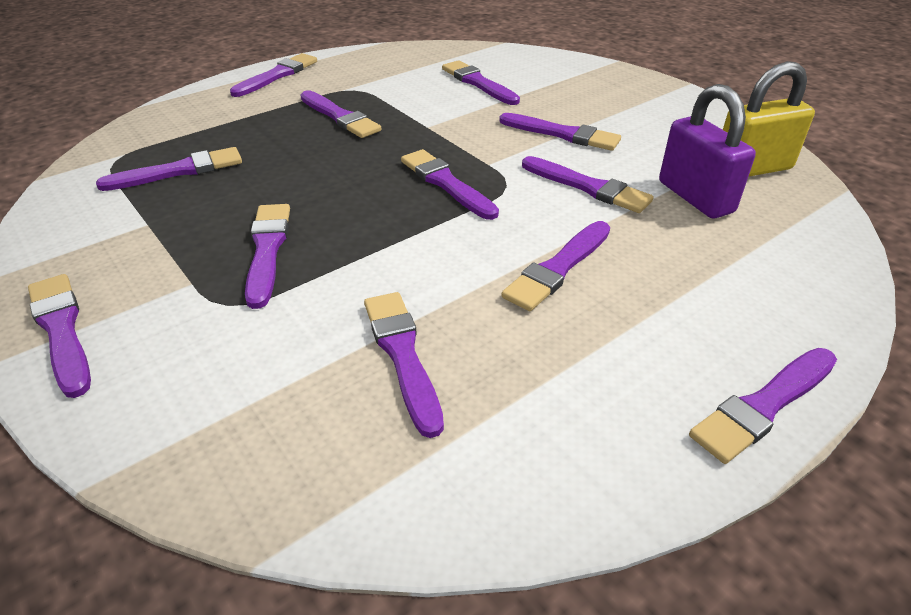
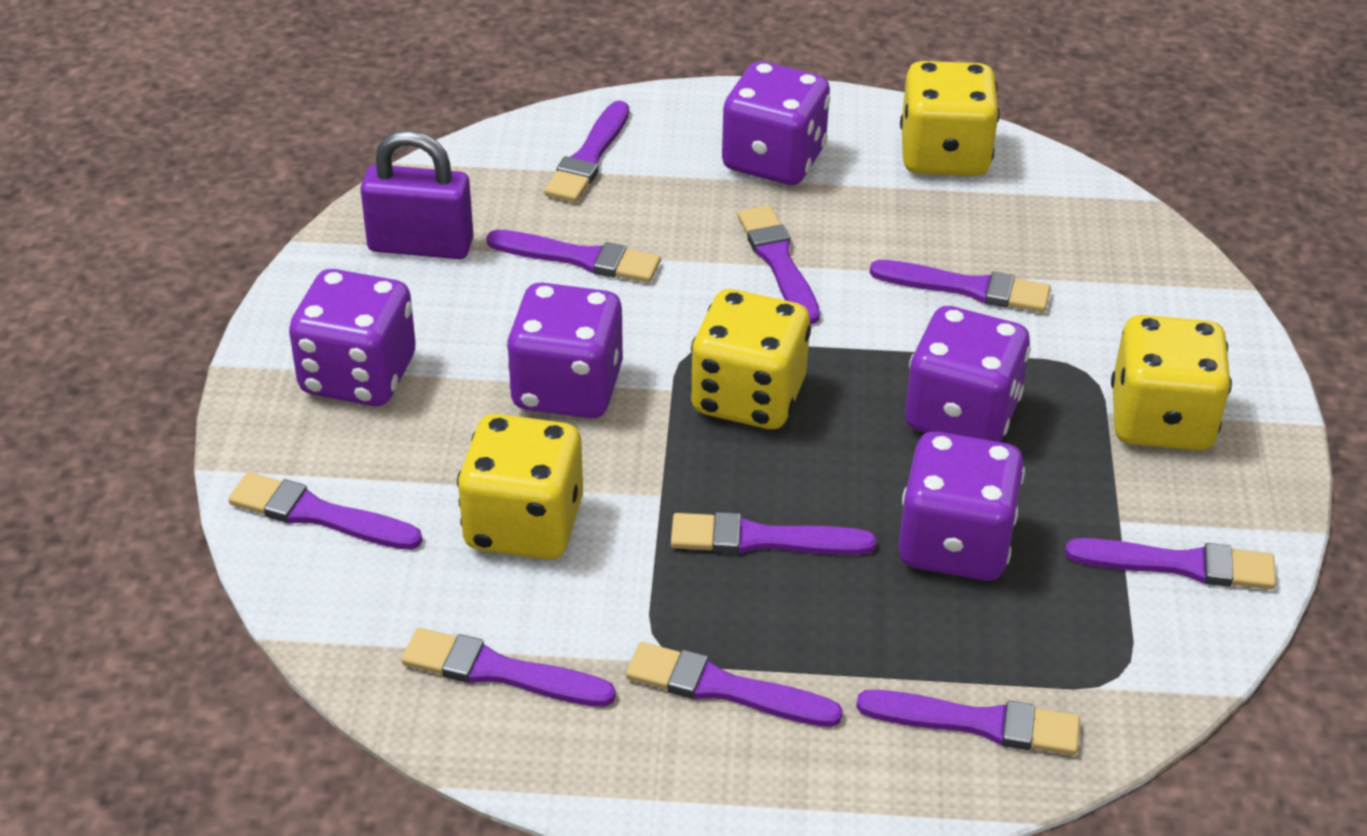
purple brush: [28,274,91,398] [96,147,242,191] [230,53,317,97] [245,204,290,309] [301,90,381,138] [364,292,444,438] [401,149,499,220] [442,60,520,105] [499,113,621,151] [502,221,610,311] [522,156,654,213] [689,348,837,464] = 12 -> [228,472,422,550] [401,628,616,707] [486,230,661,283] [544,101,629,203] [626,642,843,727] [671,512,876,555] [738,205,820,324] [856,690,1080,755] [870,260,1051,312] [1065,538,1276,589] = 10
purple dice: none = 0 -> [289,269,416,406] [506,282,623,418] [722,61,830,185] [898,432,1025,581] [905,306,1031,442] = 5
yellow dice: none = 0 -> [457,414,583,560] [690,289,811,429] [900,61,1000,176] [1111,315,1232,450] = 4
yellow padlock: [723,61,815,177] = 1 -> none = 0

